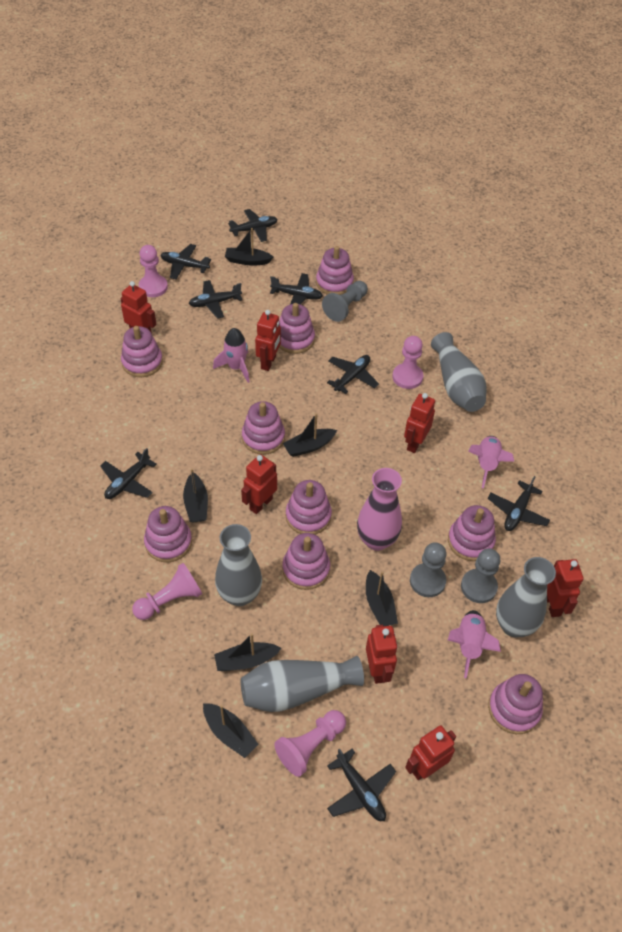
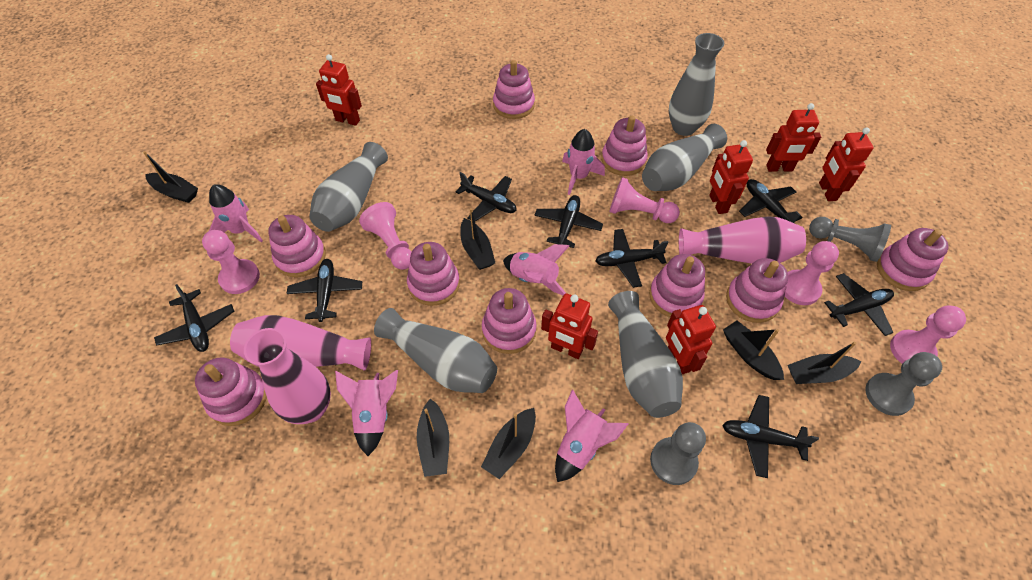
grey vase: [215,524,262,606] [241,656,364,712] [431,332,487,412] [496,557,556,637] = 4 -> [309,142,388,232] [374,308,497,393] [608,291,683,418] [642,124,727,191] [669,33,724,136] = 5
pink pawn: [132,563,202,620] [139,245,168,297] [274,710,346,777] [392,336,423,389] = 4 -> [202,230,260,294] [359,202,411,270] [609,177,680,223] [785,241,839,305] [890,305,966,364] = 5
pink rocket: [213,328,250,383] [448,610,501,678] [468,436,514,489] = 3 -> [209,184,263,243] [335,370,398,456] [503,244,569,295] [555,389,628,482] [562,129,605,195] = 5
pink vase: [357,468,402,551] = 1 -> [230,315,371,371] [244,328,331,424] [679,216,806,264] = 3
red robot: [120,281,157,334] [241,454,277,514] [255,310,281,371] [366,625,398,684] [404,393,435,453] [405,725,456,780] [547,559,584,617] = 7 -> [316,54,362,126] [541,293,598,359] [666,305,716,374] [709,140,753,214] [766,103,821,172] [819,127,873,201] = 6

